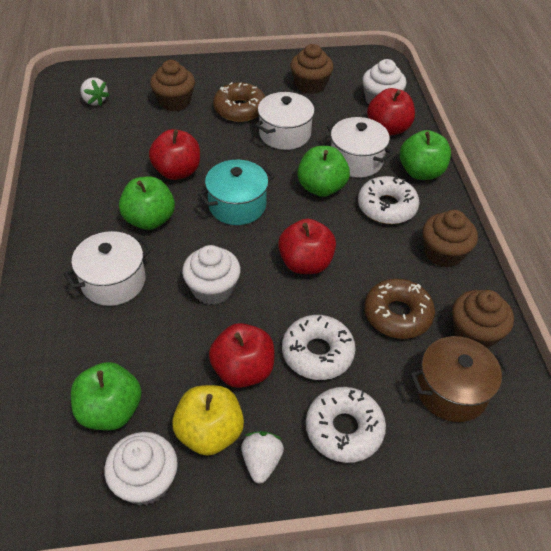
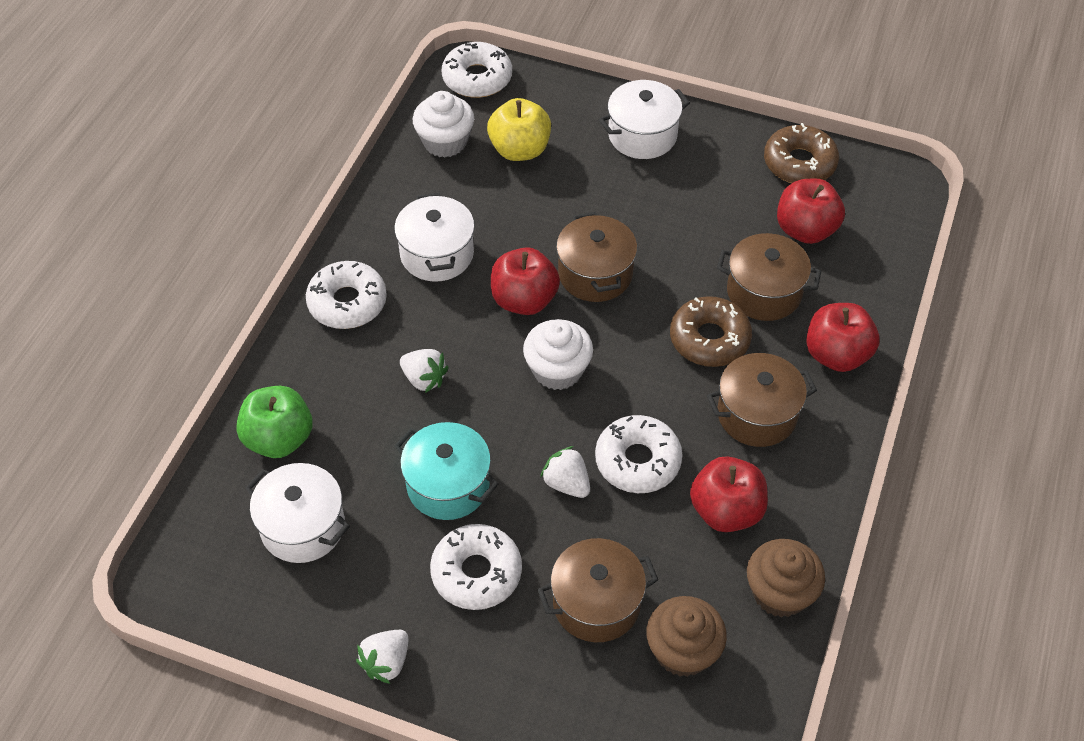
brown cupcake: [150,60,195,111] [290,44,333,94] [423,210,478,268] [452,290,514,349] = 4 -> [646,596,727,677] [747,539,825,618] = 2
brown pot: [410,336,509,422] = 1 -> [537,538,658,642] [556,212,637,302] [707,353,817,447] [717,233,821,321] = 4
green apple: [71,362,141,430] [119,177,175,230] [297,146,350,197] [400,130,451,180] = 4 -> [236,386,313,458] = 1
white cupcake: [104,432,178,505] [182,245,240,305] [362,59,406,104] = 3 -> [413,91,474,157] [523,319,593,390] = 2
white donut: [282,315,356,380] [306,387,386,463] [358,176,419,224] = 3 -> [306,261,387,329] [430,524,522,610] [442,42,512,98] [595,415,682,493] = 4
white strawberry: [80,77,109,106] [241,431,284,484] = 2 -> [356,630,409,684] [400,349,448,393] [540,446,590,498] = 3

